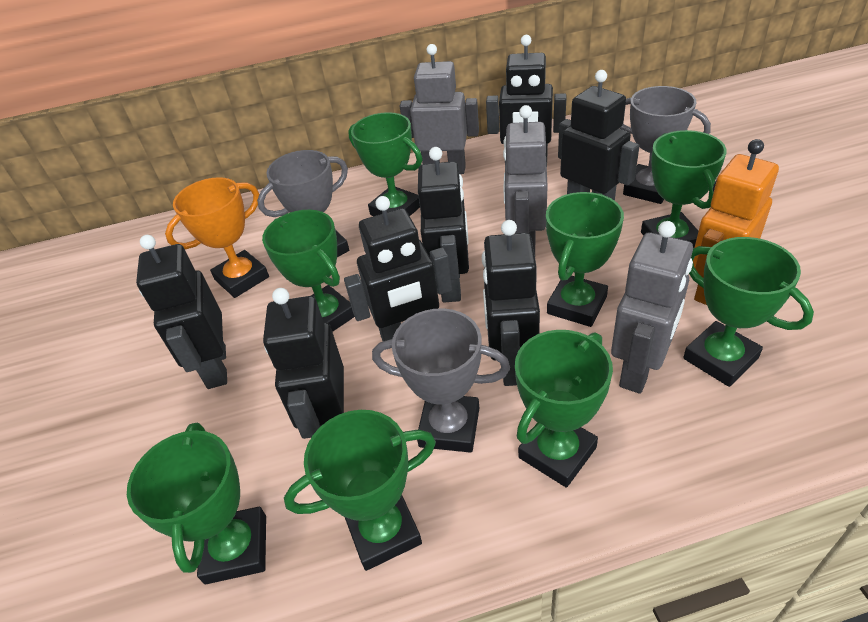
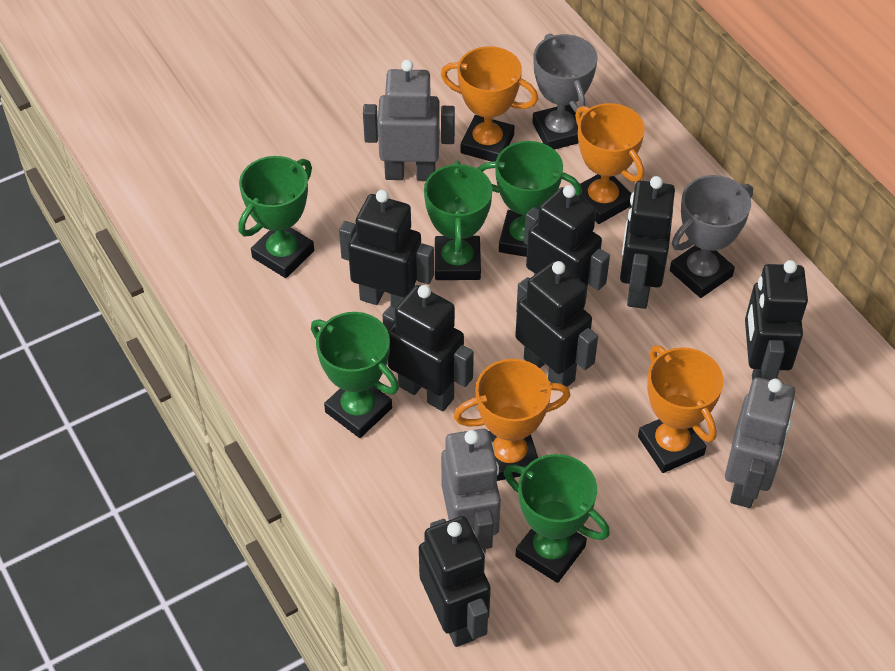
green trophy: [127,422,266,584] [262,210,355,332] [284,410,436,571] [348,112,422,216] [515,330,613,488] [546,192,624,327] [641,130,727,248] [683,237,814,387] = 8 -> [238,156,314,278] [311,312,399,438] [424,161,493,280] [477,141,582,257] [504,454,610,583] = 5
grey trophy: [257,150,349,257] [372,308,510,453] [620,86,711,204] = 3 -> [532,34,598,150] [670,175,753,298] = 2
orange robot: [693,139,779,305] = 1 -> none = 0
orange trophy: [165,177,269,298] = 1 -> [441,46,538,162] [454,359,571,481] [574,103,645,224] [638,345,724,473] = 4

